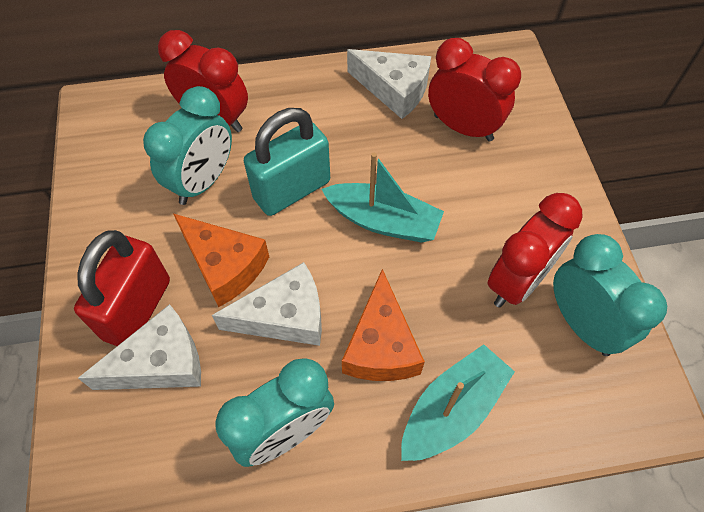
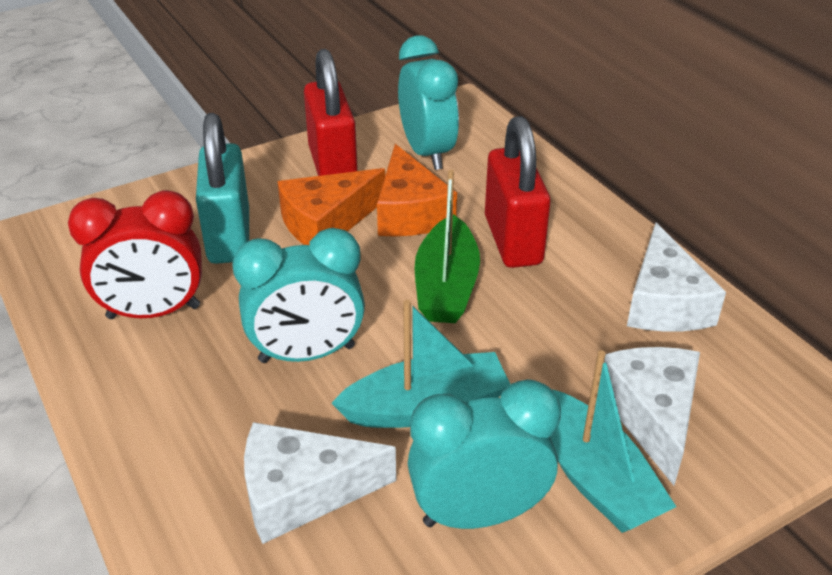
green boat: none = 0 -> [415,170,480,323] = 1
red clock: [158,30,248,132] [428,38,521,141] [488,193,583,308] = 3 -> [68,190,202,319] = 1
red padlock: [74,230,170,346] = 1 -> [304,49,358,176] [485,116,550,268] = 2

